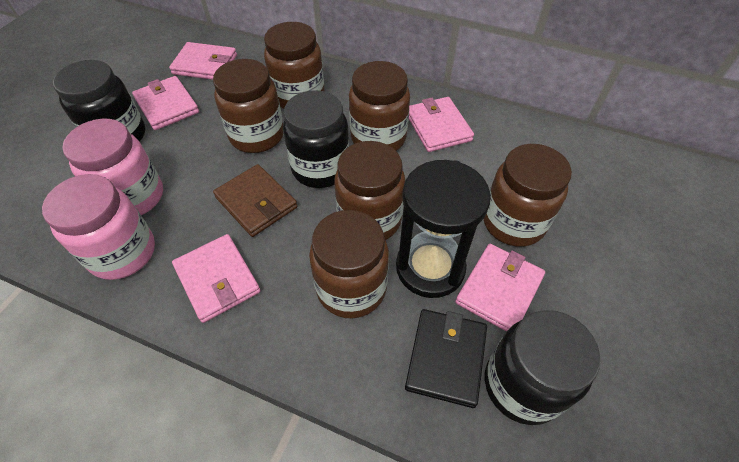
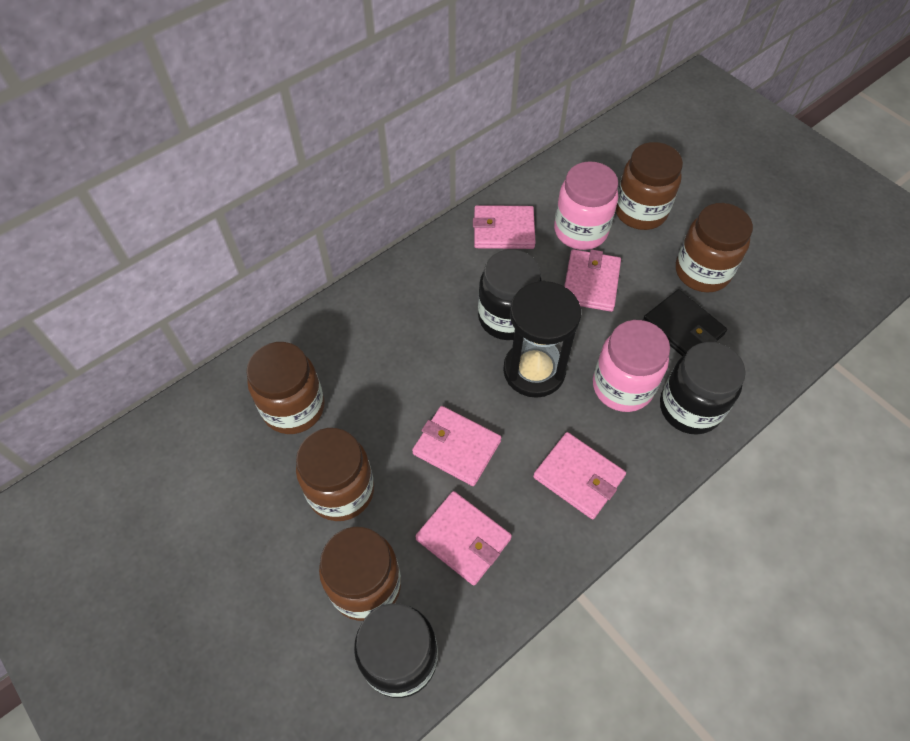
brown jar: [213,59,283,153] [264,22,325,109] [309,210,389,318] [334,141,405,240] [349,61,410,151] [484,144,572,247] = 6 -> [246,342,325,434] [296,428,374,521] [319,527,401,621] [616,142,683,230] [676,203,753,293] = 5
brown wallet: [213,164,297,237] = 1 -> none = 0

